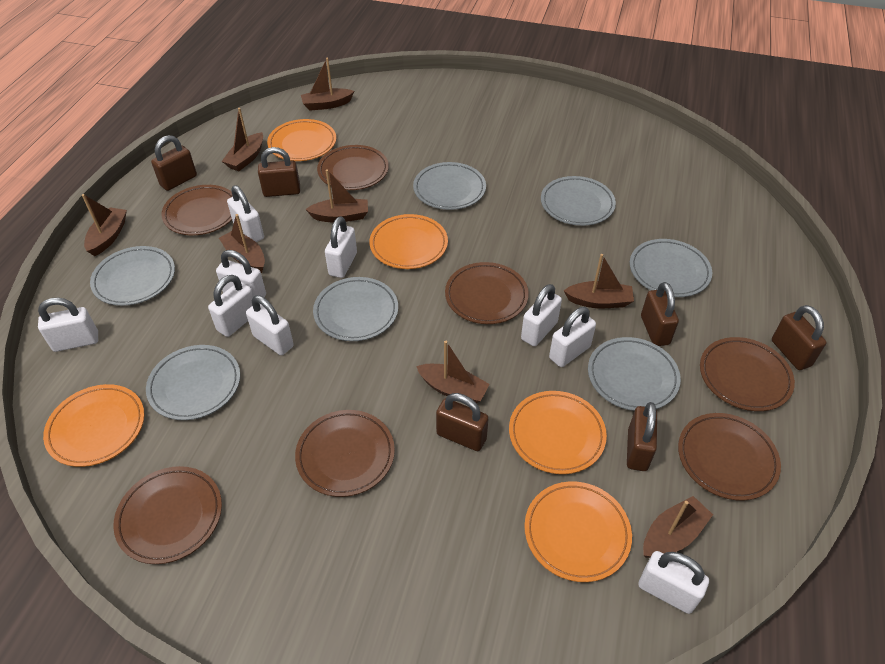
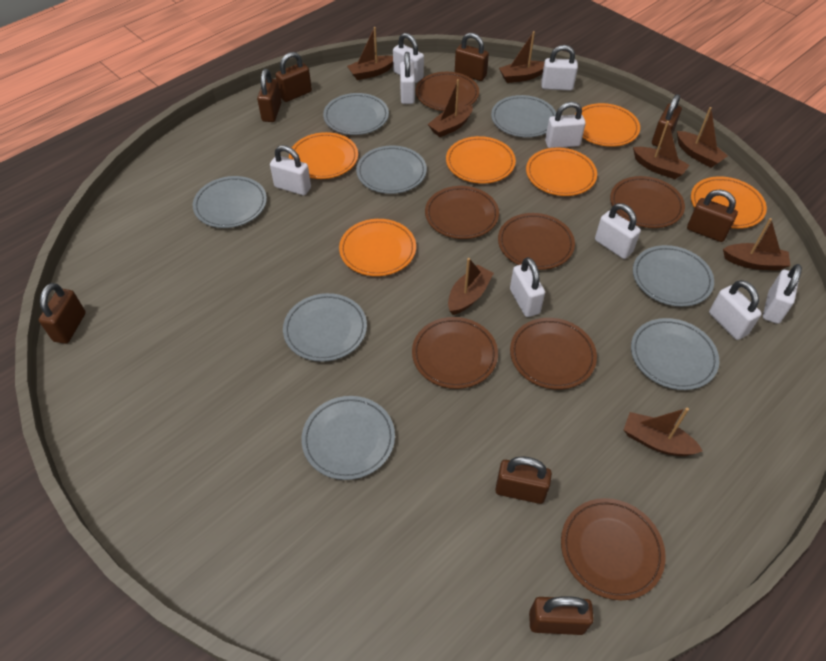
brown padlock: [151,135,197,191] [258,147,300,197] [436,393,489,451] [627,402,657,471] [641,282,679,346] [772,305,827,370] = 6 -> [39,283,86,344] [257,69,281,122] [276,52,312,102] [455,33,489,81] [495,456,552,504] [529,596,594,635] [652,94,682,148] [687,190,738,242] = 8
grey plate: [90,246,175,306] [146,345,240,420] [313,277,398,341] [413,162,486,210] [541,176,616,226] [588,337,681,411] [630,239,712,297] = 7 -> [193,176,267,228] [283,293,367,362] [301,396,395,480] [323,93,389,135] [356,145,427,194] [491,95,556,138] [631,318,719,390] [633,245,714,307] = 8
orange plate: [43,384,144,467] [267,119,336,161] [369,214,448,269] [509,391,607,474] [524,481,632,582] = 5 -> [289,132,358,179] [339,219,416,276] [446,136,516,184] [526,147,597,196] [575,103,640,147] [691,176,767,229] = 6

